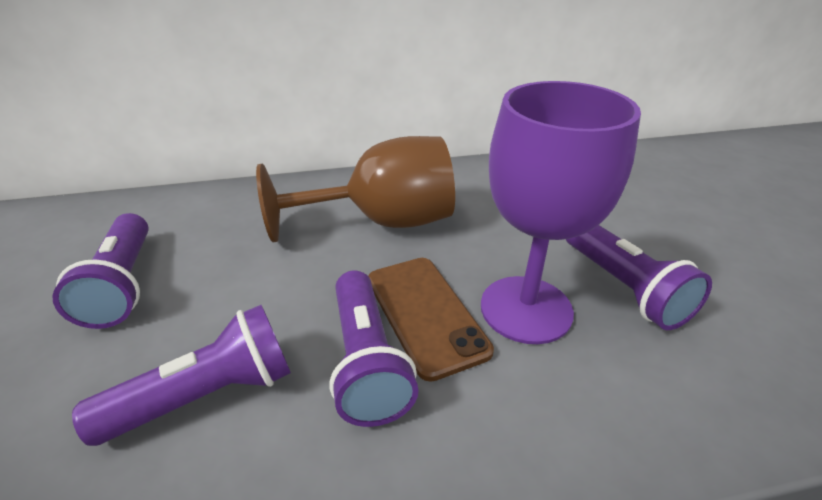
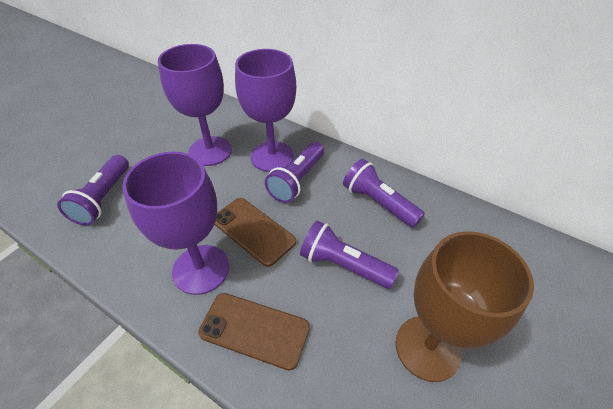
brown phone: [368,258,494,382] = 1 -> [198,293,310,371] [214,198,296,267] = 2
purple goblet: [481,81,641,344] = 1 -> [122,151,229,295] [158,44,232,166] [235,49,296,172] = 3

